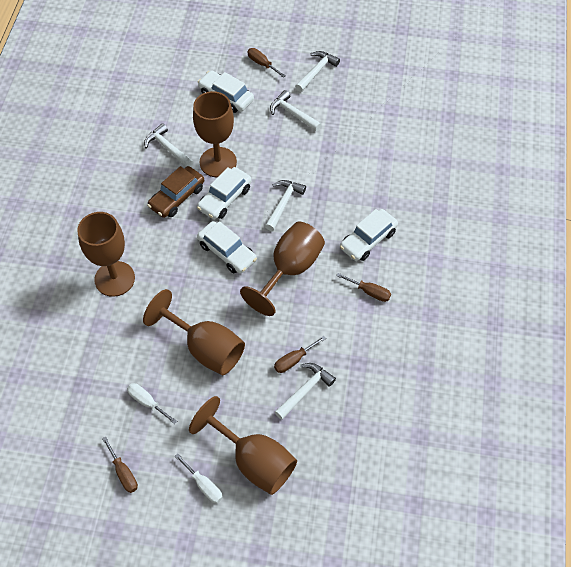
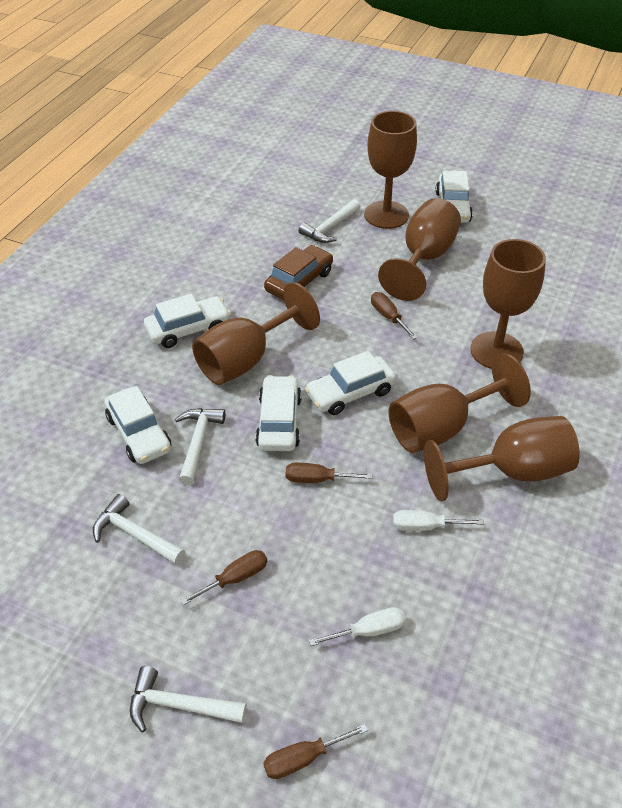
brown goblet: [77,212,135,297] [143,289,245,375] [189,396,297,495] [193,91,237,177] [240,222,325,316] = 5 -> [192,282,320,385] [364,111,417,229] [378,198,461,301] [388,353,531,453] [424,416,580,501] [470,239,546,369] = 6
white car: [197,167,252,219] [197,221,257,274] [198,70,254,113] [340,209,398,261] = 4 -> [104,386,171,464] [144,294,231,348] [255,375,302,451] [305,351,396,415] [436,171,473,223] = 5
white hammer: [144,123,193,167] [265,180,306,231] [270,90,322,131] [275,363,336,420] [295,51,340,92] = 5 -> [93,494,185,565] [130,666,247,732] [175,408,225,485] [298,199,360,243] = 4

